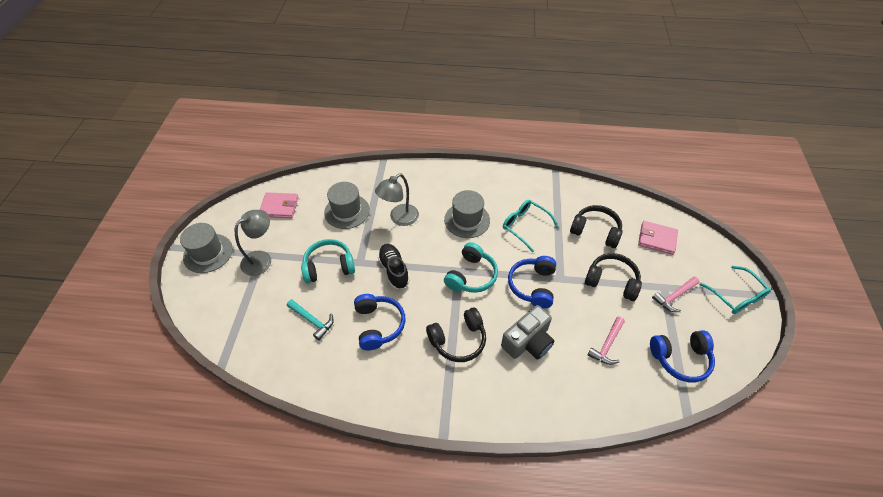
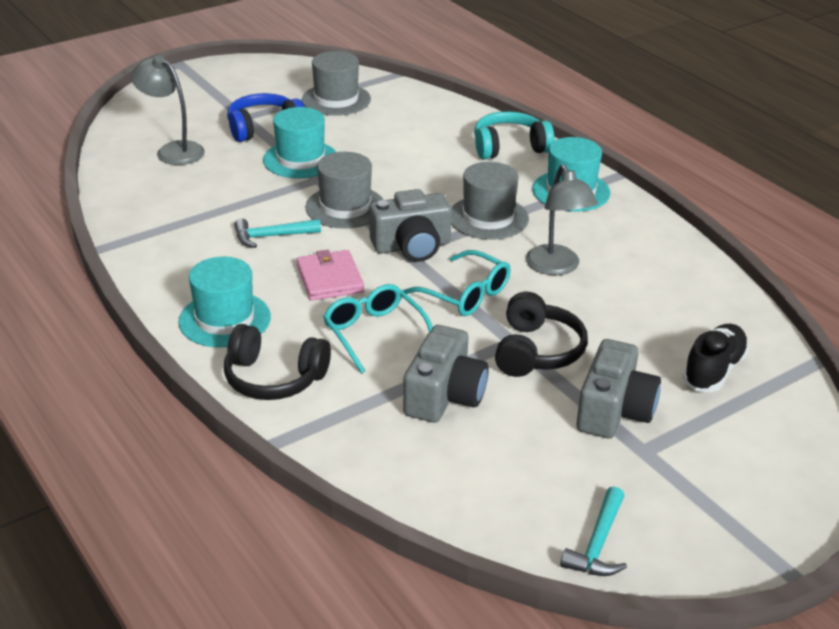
black headphones: [426,308,486,362] [570,205,623,248] [585,253,642,301] = 3 -> [224,324,331,400] [495,292,588,377] = 2
blue headphones: [354,294,405,350] [508,256,556,308] [650,330,715,382] = 3 -> [227,93,304,142] = 1
grey camera: [501,305,554,360] = 1 -> [369,189,452,262] [403,325,489,423] [576,339,661,439] = 3
pink hammer: [588,317,625,365] [652,277,700,312] = 2 -> none = 0
pink wallet: [260,192,299,218] [638,221,678,255] = 2 -> [296,250,364,301] = 1
turquoise hammer: [287,299,334,340] = 1 -> [234,218,321,248] [560,487,627,576] = 2
turquoise hat: none = 0 -> [178,257,271,347] [263,107,336,178] [532,137,610,212] = 3
turquoise headphones: [301,239,355,283] [444,242,498,293] = 2 -> [474,111,555,159] = 1

